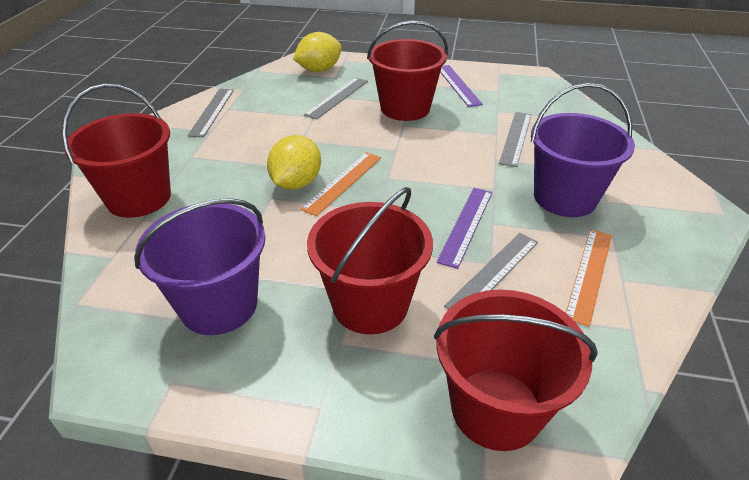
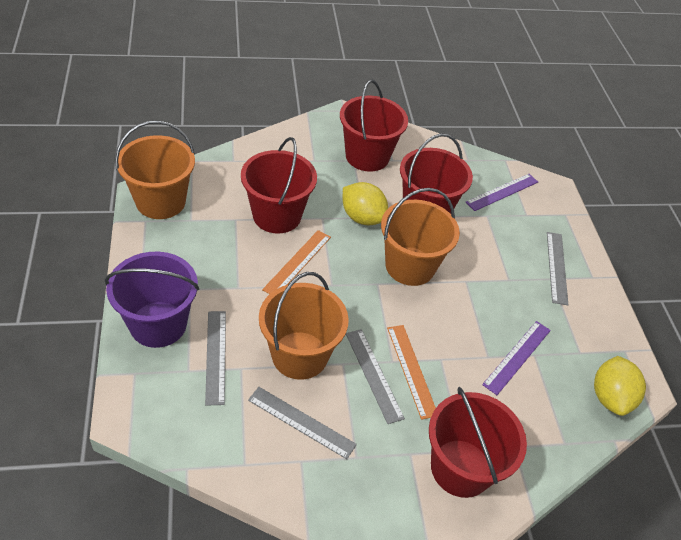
orange bucket: none = 0 -> [115,120,195,219] [259,272,349,380] [381,188,460,286] = 3
purple bucket: [134,198,266,335] [531,83,635,217] = 2 -> [105,252,199,348] = 1

